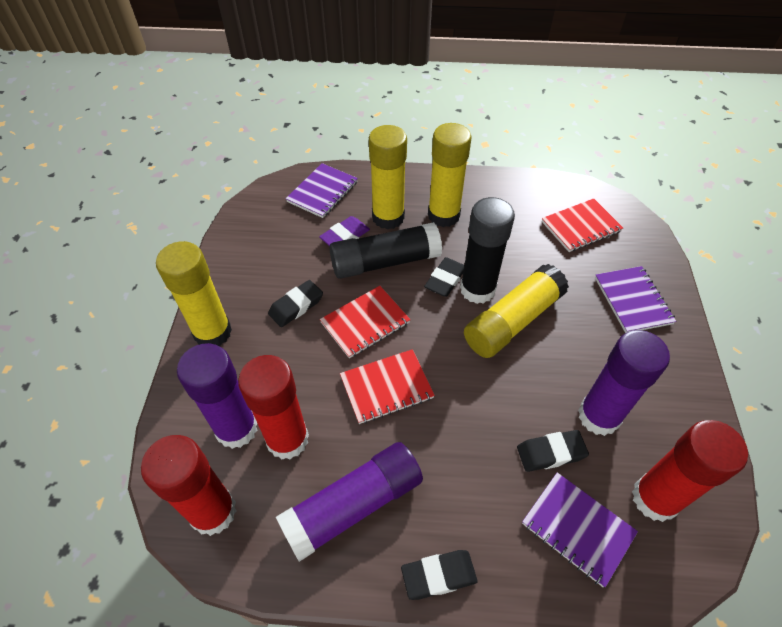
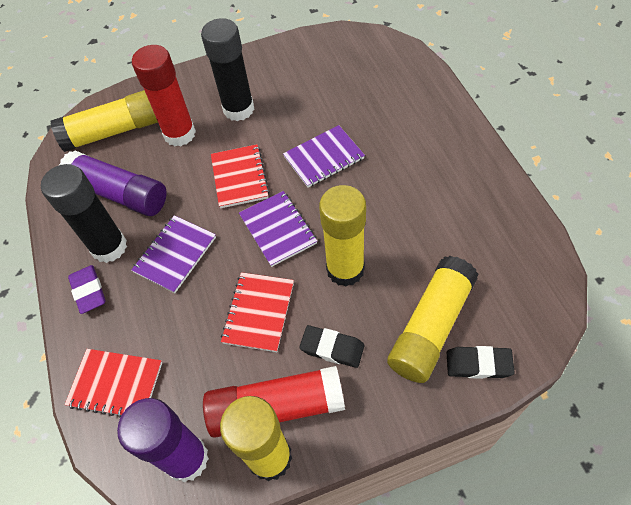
black eraser: [268,280,323,327] [401,550,478,600] [424,257,464,297] [517,430,589,472] = 4 -> [299,325,364,368] [447,346,515,379] = 2
purple glue stick: [177,343,257,449] [276,442,423,562] [578,330,670,436] = 3 -> [58,150,167,216] [117,398,209,483] = 2
red glue stick: [141,435,236,536] [238,355,309,459] [632,420,748,522] = 3 -> [132,45,196,147] [203,366,345,438] = 2

